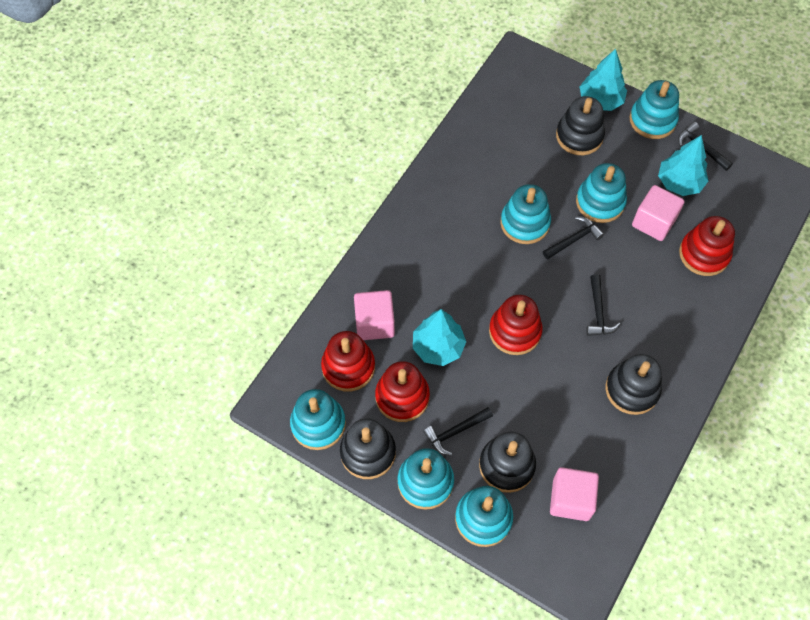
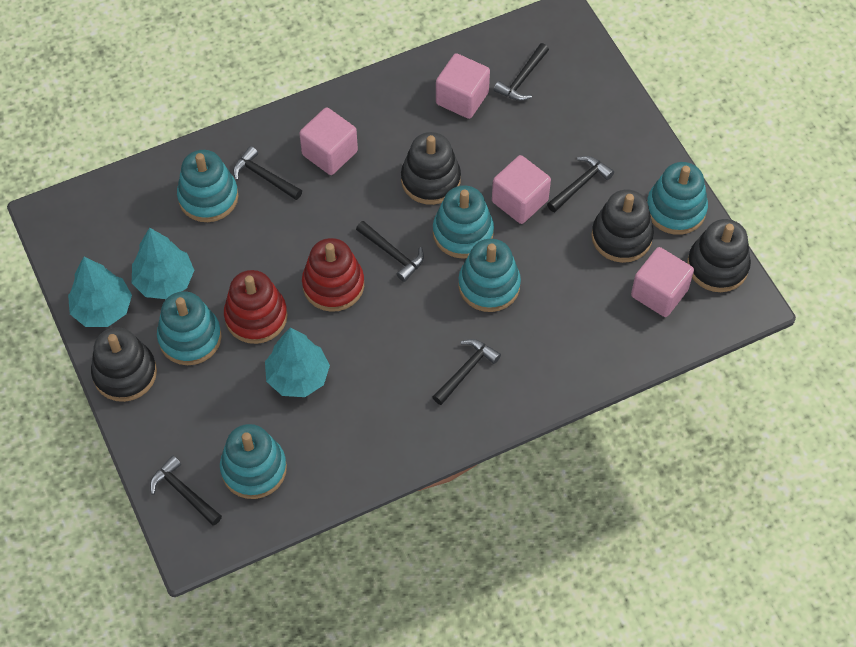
black hammer: [423,407,493,456] [543,217,604,259] [586,274,620,336] [678,122,733,171] = 4 -> [150,456,222,526] [233,146,302,200] [356,221,424,282] [433,339,501,405] [494,43,549,101] [547,156,614,212] = 6
pink cube: [354,290,395,340] [550,467,599,521] [632,185,685,241] = 3 -> [299,107,358,175] [436,53,490,119] [492,155,551,224] [631,247,694,317] = 4
red stacking toy: [321,331,375,391] [375,361,430,422] [489,295,543,355] [679,216,735,276] = 4 -> [224,270,288,344] [302,238,364,312] = 2

